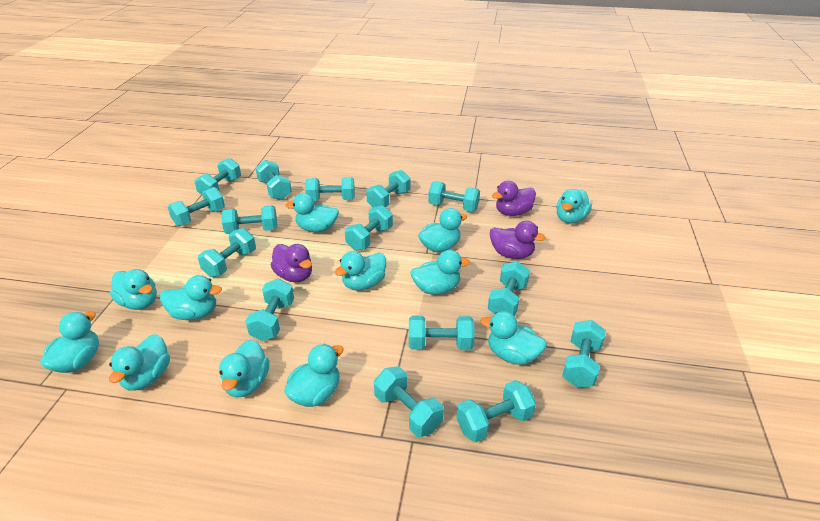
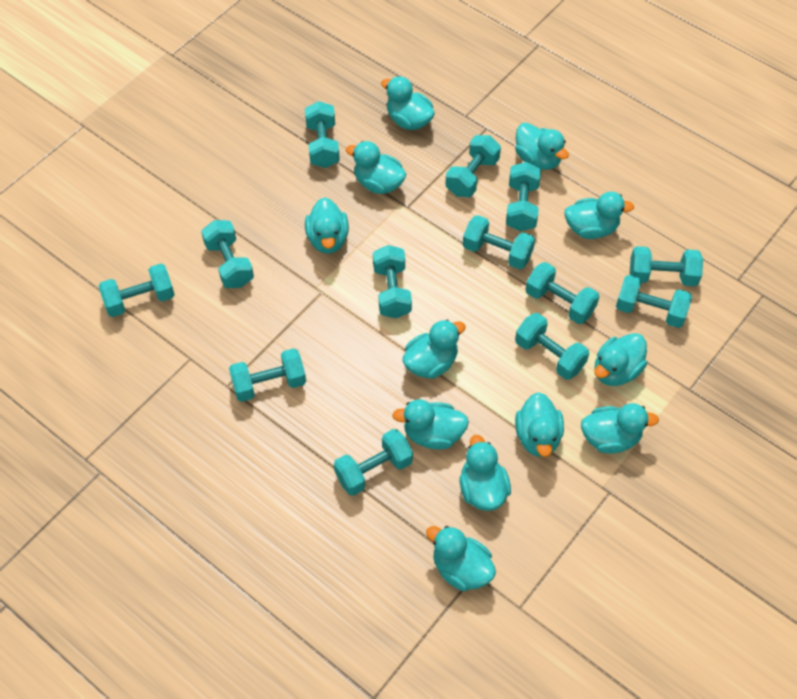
purple duck: [271,244,312,282] [490,221,546,259] [492,181,536,216] = 3 -> none = 0
turquoise dumbbell: [168,187,225,226] [194,158,241,196] [198,228,256,277] [221,205,277,234] [245,279,294,341] [256,160,292,200] [305,177,355,201] [345,205,393,251] [366,170,410,207] [374,366,444,437] [409,316,475,350] [428,181,480,212] [456,380,536,442] [488,261,530,316] [562,320,606,387] = 15 -> [99,264,175,317] [201,220,254,288] [229,348,306,402] [305,101,340,168] [334,429,413,496] [373,245,412,318] [445,135,501,197] [463,215,535,270] [506,162,541,231] [515,313,589,380] [525,262,600,324] [616,275,692,328] [630,246,703,286] = 13

